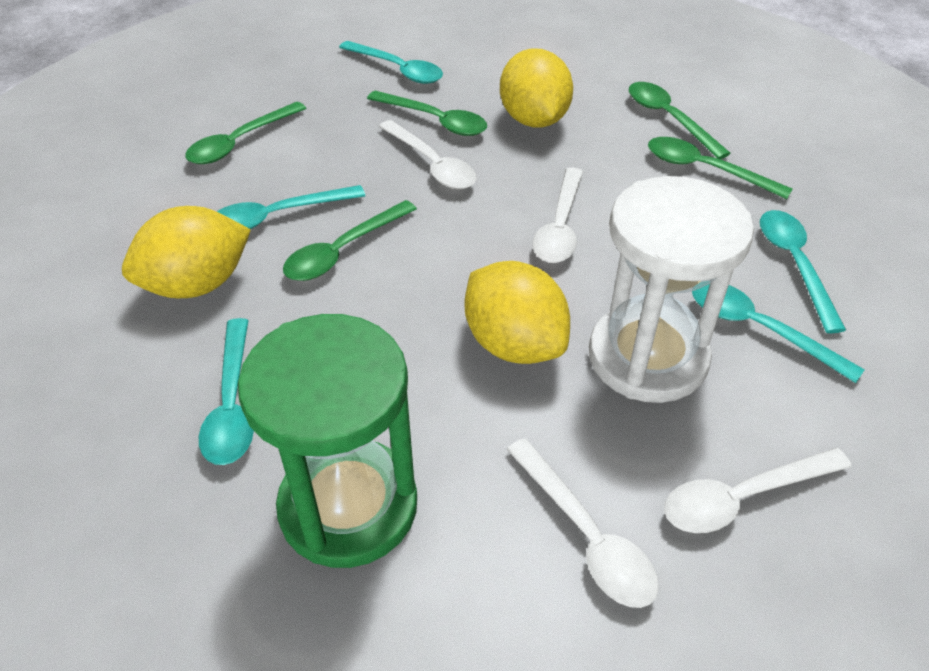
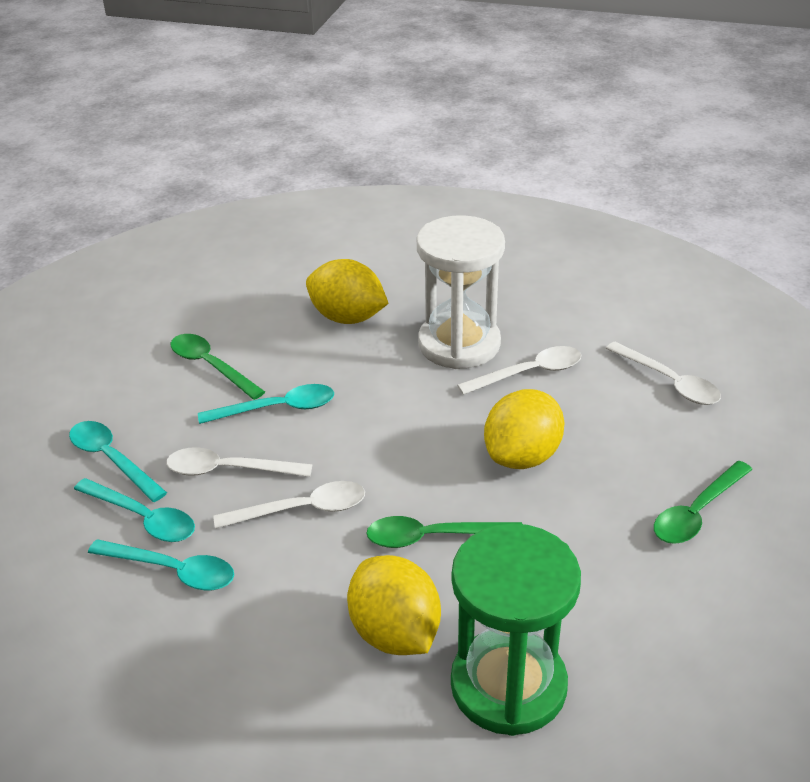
green spoon: [185,102,306,164] [283,200,417,281] [367,91,487,136] [629,82,731,159] [648,137,792,199] = 5 -> [171,334,265,400] [366,516,522,548] [654,461,753,544] = 3
turquoise spoon: [199,318,254,465] [217,185,365,229] [339,41,443,84] [692,284,865,383] [760,210,846,333] = 5 -> [69,421,167,502] [74,478,195,542] [88,539,234,591] [198,384,334,424] = 4

